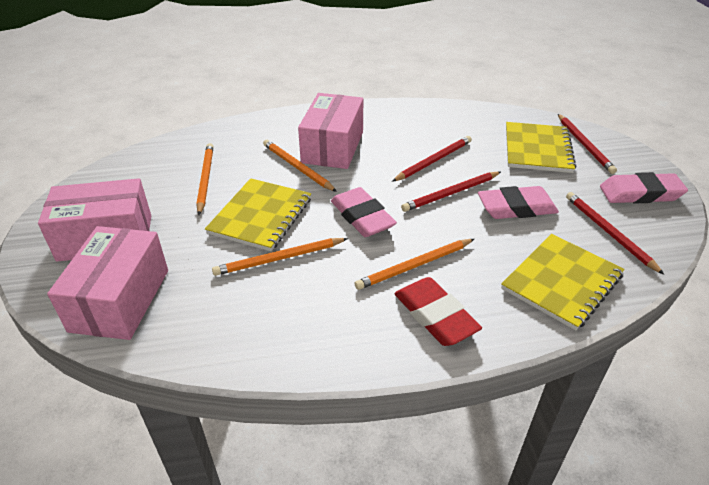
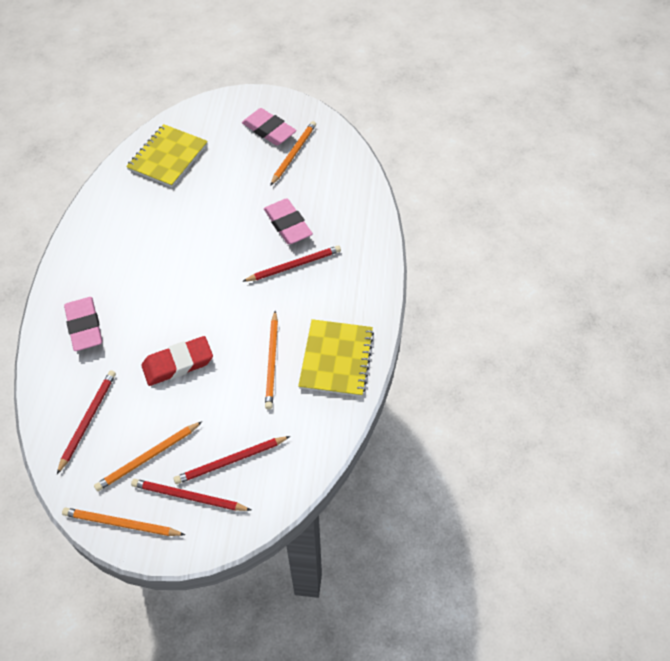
pink box: [38,178,151,262] [47,226,168,340] [298,93,363,169] = 3 -> none = 0
yellow notebook: [205,178,311,251] [501,234,624,331] [506,122,576,173] = 3 -> [126,124,208,187] [298,319,374,397] = 2

